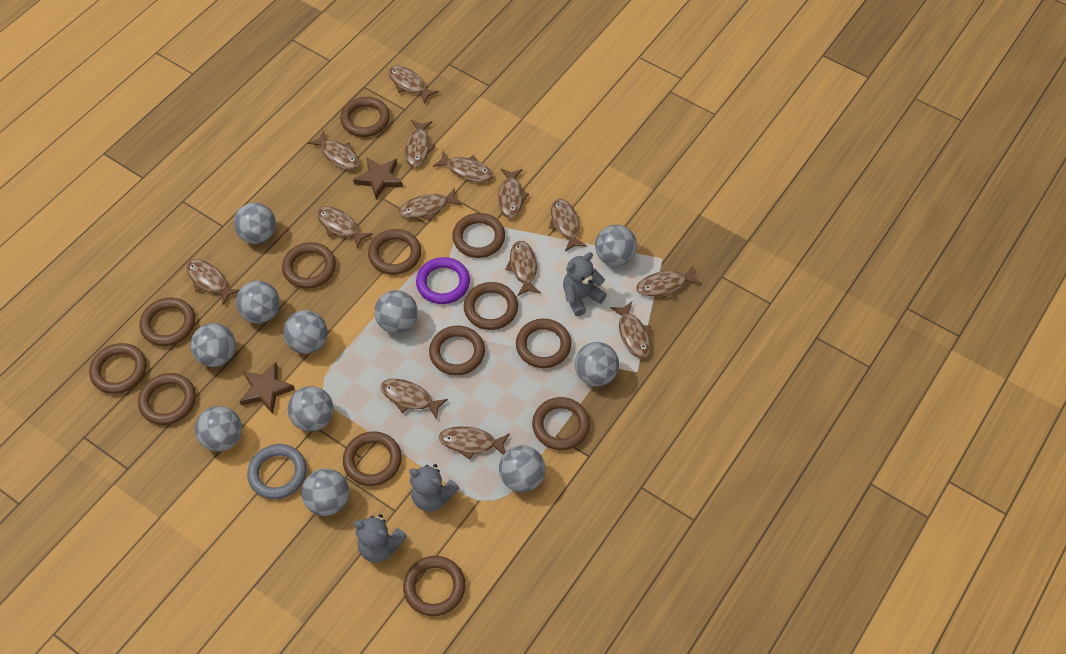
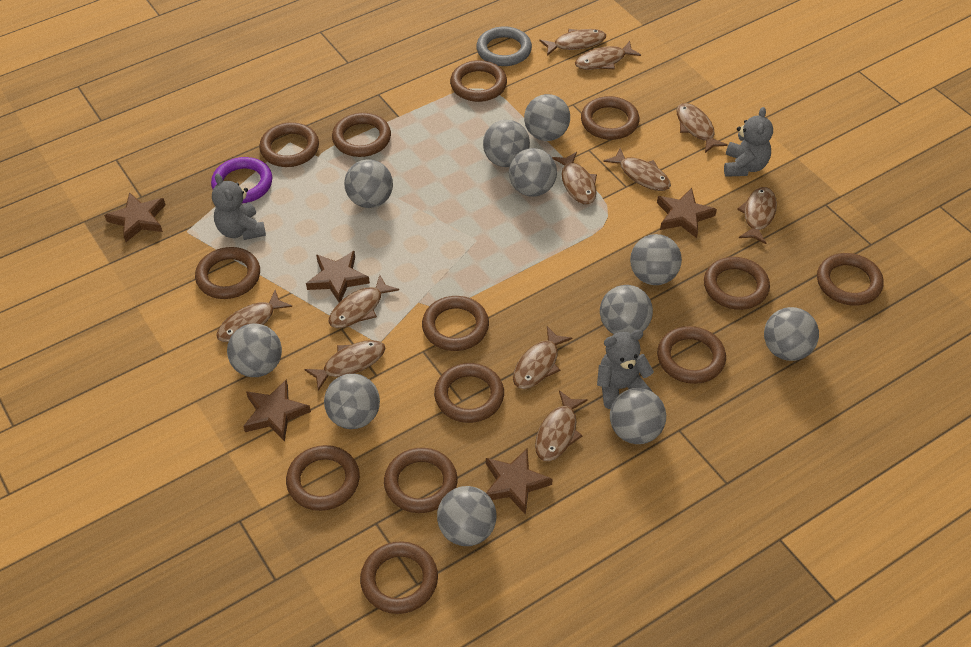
brown fish: [186,259,239,305] [308,131,360,170] [317,206,373,249] [380,379,448,419] [388,66,439,104] [399,188,462,219] [404,120,436,167] [433,151,493,182] [439,426,510,460] [498,169,529,218] [505,241,541,296] [549,199,587,252] [610,302,651,358] [636,266,702,298] = 14 -> [216,290,292,342] [305,340,386,391] [328,275,399,328] [513,326,572,389] [535,390,588,462] [540,29,606,56] [552,152,597,204] [575,41,641,70] [603,148,671,191] [676,103,728,153] [737,187,777,244] = 11
brown star: [240,362,295,414] [353,158,403,200] = 2 -> [104,192,166,242] [243,379,311,441] [306,251,370,302] [486,449,552,515] [657,188,717,238] = 5

